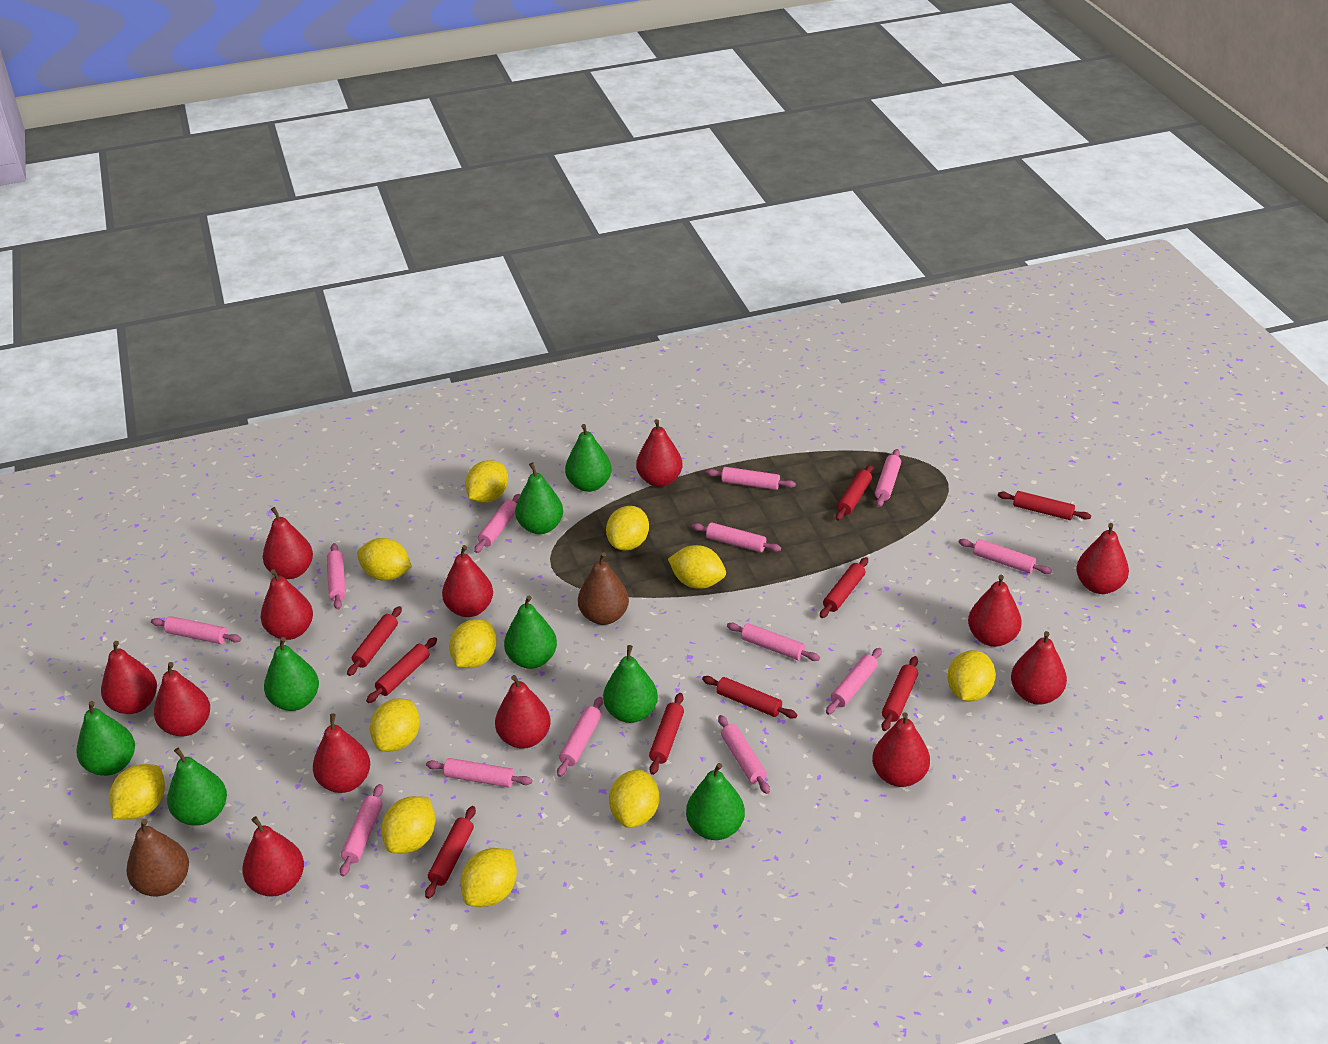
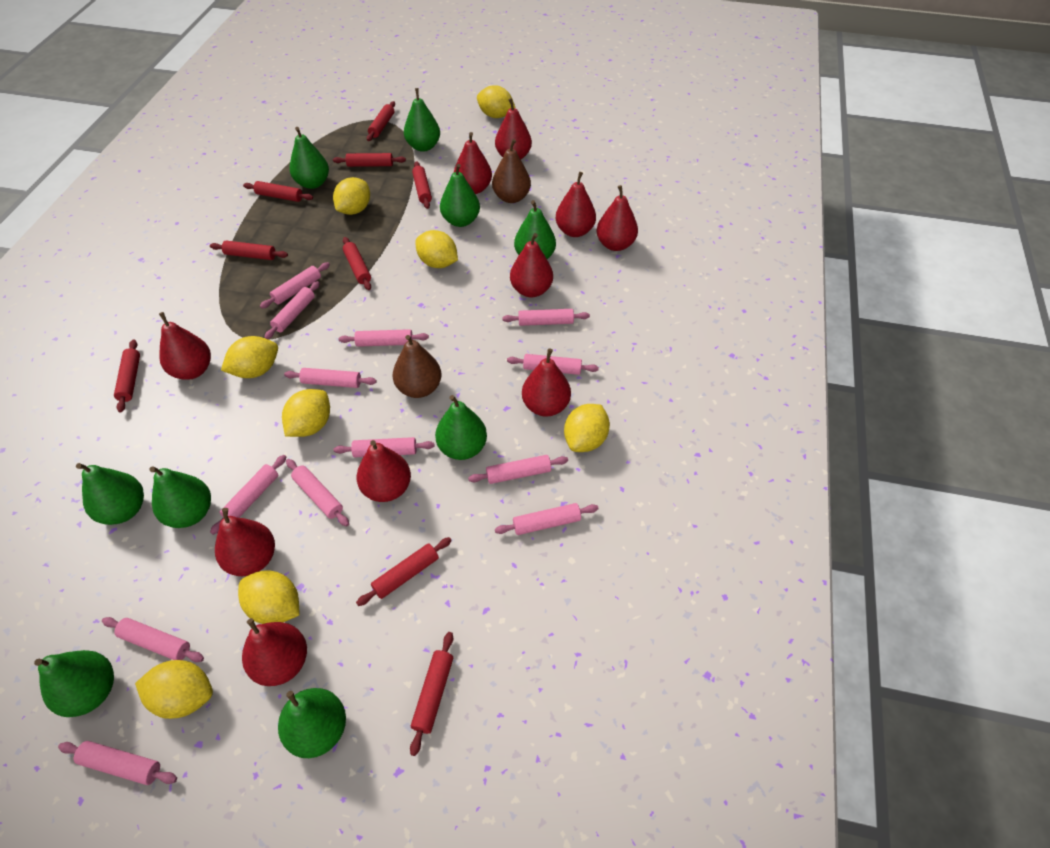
green pear: [77,701,135,776] [167,748,227,826] [264,637,319,711] [504,595,557,669] [515,463,563,534] [565,424,612,492] [603,645,658,723] [686,763,745,840] = 8 -> [34,650,114,717] [76,463,144,525] [149,466,211,528] [278,688,346,758] [289,127,329,189] [404,88,440,152] [435,395,487,460] [440,164,480,227] [514,200,556,259] = 9
red pear: [101,641,157,714] [154,662,210,737] [242,816,304,897] [260,569,313,640] [263,507,313,579] [313,714,370,793] [442,545,493,617] [495,675,551,749] [636,419,683,487] [872,712,930,787] [968,575,1022,647] [1011,631,1067,705] [1076,523,1129,594] = 13 -> [159,312,211,380] [215,508,275,576] [242,618,307,686] [356,440,411,502] [454,132,492,194] [495,98,532,159] [510,233,553,297] [522,349,571,417] [556,172,596,237] [597,185,638,251] = 10
yellow lemon: [109,764,165,819] [357,538,412,581] [370,699,420,751] [381,796,436,853] [449,619,497,668] [461,848,517,907] [465,460,508,503] [606,506,649,551] [609,769,659,828] [668,545,726,589] [948,650,996,701] = 11 -> [135,660,213,719] [221,336,278,378] [238,570,299,624] [282,389,330,437] [333,177,370,215] [415,230,458,268] [477,85,516,118] [564,404,610,452] = 8

